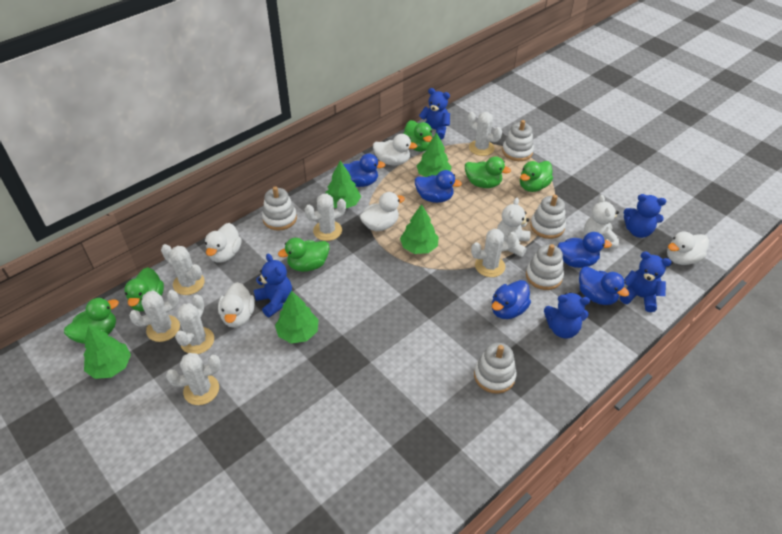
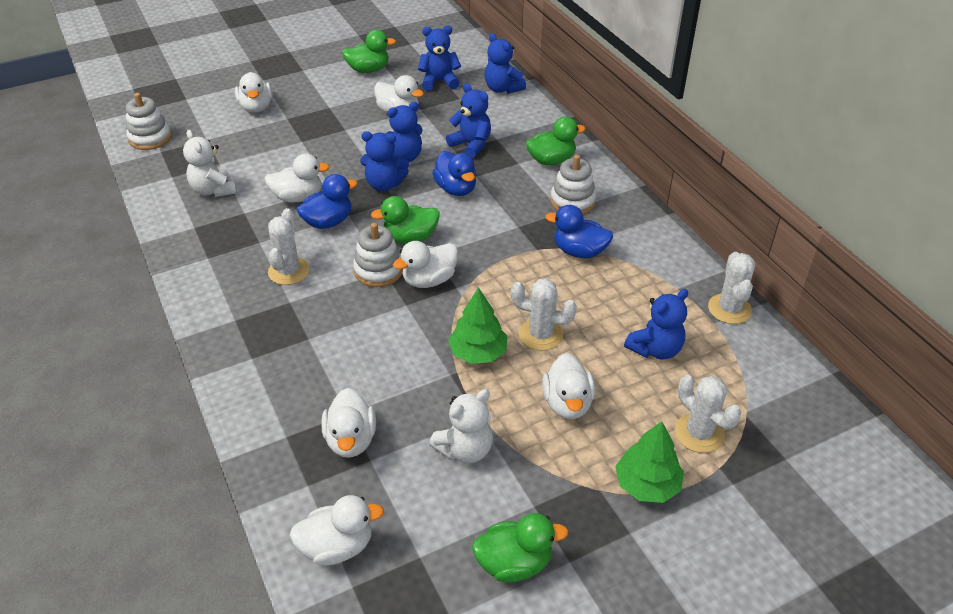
blue duck: [343,154,385,187] [415,170,462,203] [492,280,531,319] [558,232,612,268] [579,266,629,305] = 5 -> [296,174,358,229] [432,151,476,196] [545,205,613,258] = 3
blue teddy bear: [254,254,292,317] [419,88,450,140] [544,292,590,338] [620,251,672,312] [624,194,666,238] = 5 -> [360,131,409,191] [385,102,422,162] [418,26,461,91] [446,83,491,158] [484,33,526,94] [624,289,688,360] = 6
green duck: [64,297,119,344] [124,267,164,312] [278,238,330,272] [403,120,432,152] [465,156,511,188] [520,161,553,192] = 6 -> [342,30,396,73] [371,196,440,244] [472,513,568,582] [526,117,586,165] = 4
green tree: [84,325,131,379] [275,290,319,344] [325,161,361,208] [400,204,439,254] [417,132,452,177] = 5 -> [448,287,507,364] [615,422,684,503] = 2
white cactus: [129,290,180,342] [161,244,205,295] [166,353,221,405] [175,294,214,354] [304,194,346,241] [467,112,502,156] [471,229,517,277] = 7 -> [268,208,310,285] [511,278,577,351] [675,375,741,453] [708,252,755,324] = 4
white duck: [205,223,242,263] [218,282,255,328] [360,192,405,231] [373,134,417,166] [667,232,709,265] = 5 -> [235,72,273,112] [265,153,330,202] [289,495,384,565] [321,388,376,458] [374,75,424,113] [393,241,458,288] [542,353,595,419] = 7
white stacking toy: [262,186,297,231] [474,343,517,394] [502,120,534,161] [526,244,564,290] [530,195,566,239] = 5 -> [126,93,171,150] [353,223,403,287] [550,155,596,214] = 3

